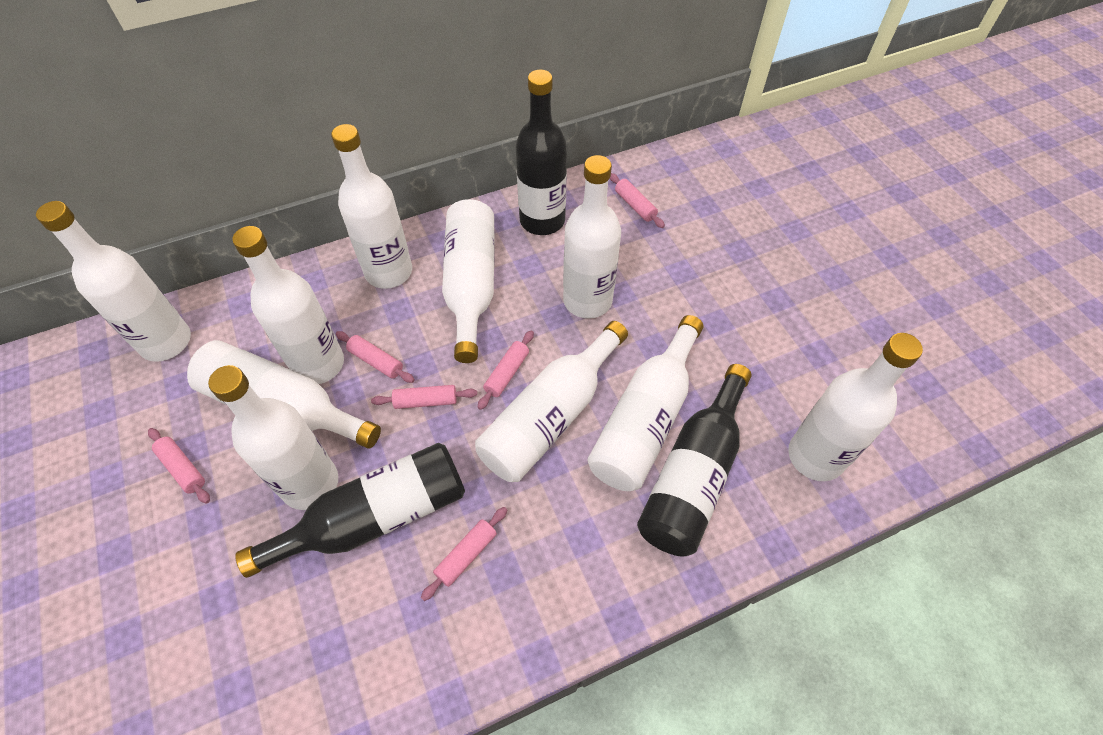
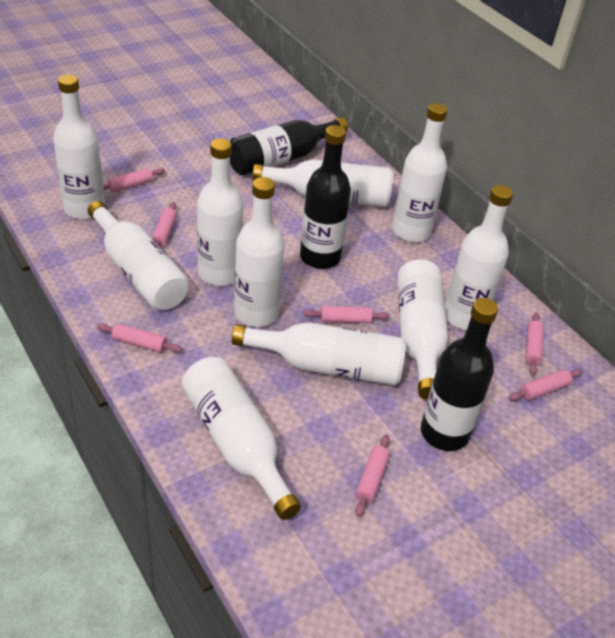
pink rolling pin: [148,428,210,504] [336,331,415,383] [371,385,477,409] [421,507,507,601] [478,330,534,410] [610,173,665,228] = 6 -> [97,323,182,353] [103,168,165,192] [152,202,177,247] [303,306,389,323] [355,435,390,517] [509,369,582,401] [525,313,544,376] = 7

